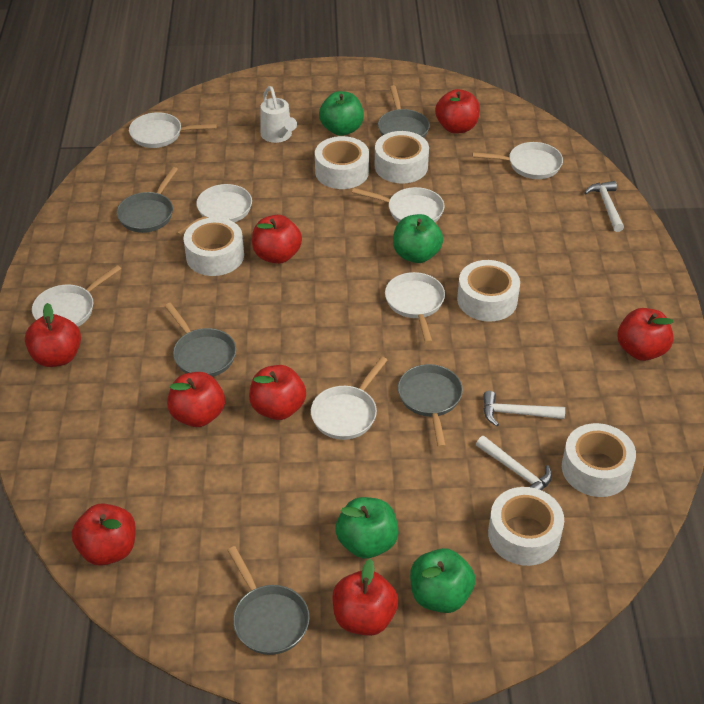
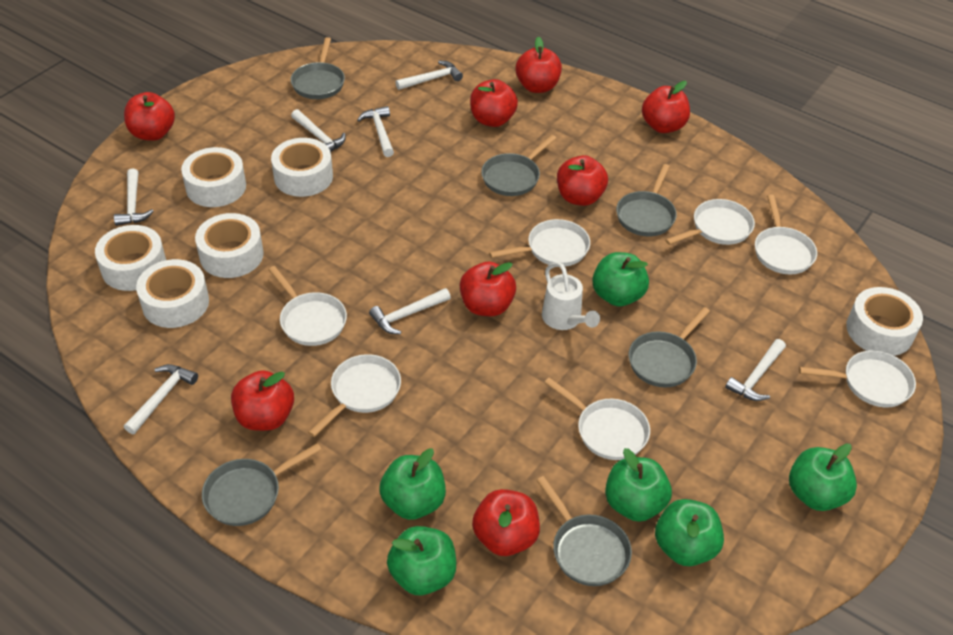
green apple: [319,91,364,136] [335,497,398,559] [393,214,443,263] [410,548,475,613] = 4 -> [379,449,446,520] [387,526,456,595] [592,252,649,307] [605,448,672,522] [655,499,724,566] [789,443,857,511] = 6
grey pan: [117,167,178,233] [165,303,236,377] [227,546,310,655] [378,85,430,138] [398,364,463,448] = 5 -> [202,443,322,526] [291,37,345,99] [481,135,556,196] [536,476,632,586] [616,164,677,236] [629,307,710,387] = 6
white hammer: [476,436,552,490] [483,391,565,426] [584,181,624,232] = 3 -> [114,168,154,226] [124,364,198,434] [291,109,346,152] [357,106,394,157] [369,288,451,334] [396,61,463,90] [725,339,786,401] = 7

